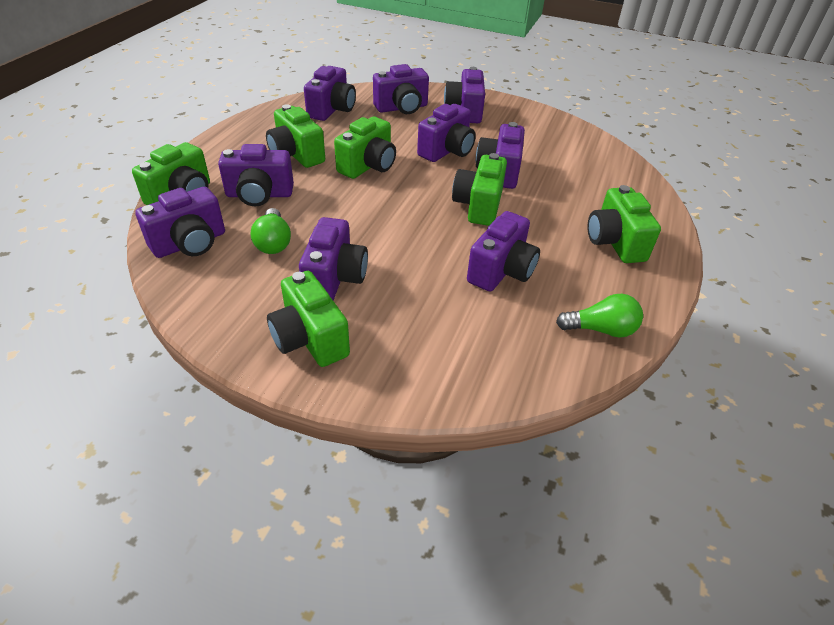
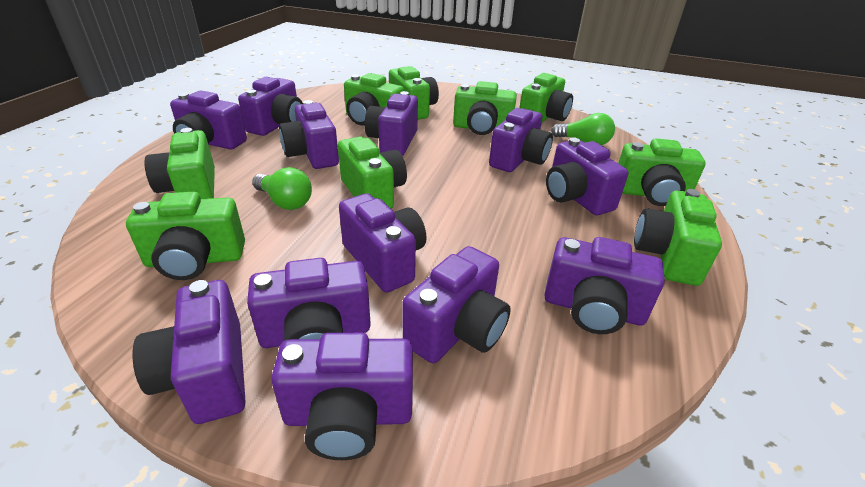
green camera: [132,142,210,205] [266,104,325,168] [267,271,350,367] [334,116,396,179] [452,153,507,226] [588,185,661,263] = 6 -> [126,192,245,280] [144,128,215,199] [338,136,407,209] [344,73,404,125] [389,66,439,120] [453,81,517,135] [520,73,573,122] [618,138,706,206] [634,189,722,286] = 9
purple camera: [135,187,225,258] [218,144,294,206] [299,217,368,300] [304,66,356,121] [373,64,429,114] [417,104,476,162] [444,67,485,123] [467,211,540,292] [476,122,525,189] = 9 -> [132,280,246,424] [170,90,247,149] [238,77,303,136] [247,258,371,348] [271,333,413,460] [279,100,339,169] [339,193,427,292] [365,91,418,156] [403,246,511,363] [489,108,553,172] [544,237,665,334] [546,137,629,215] = 12

